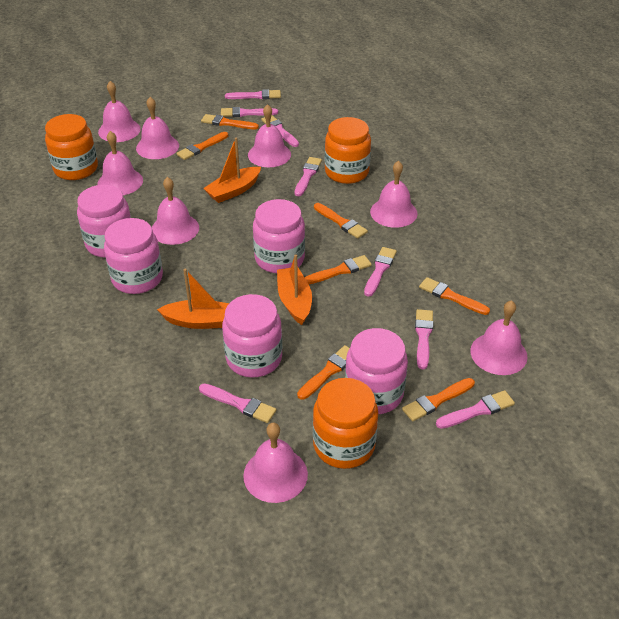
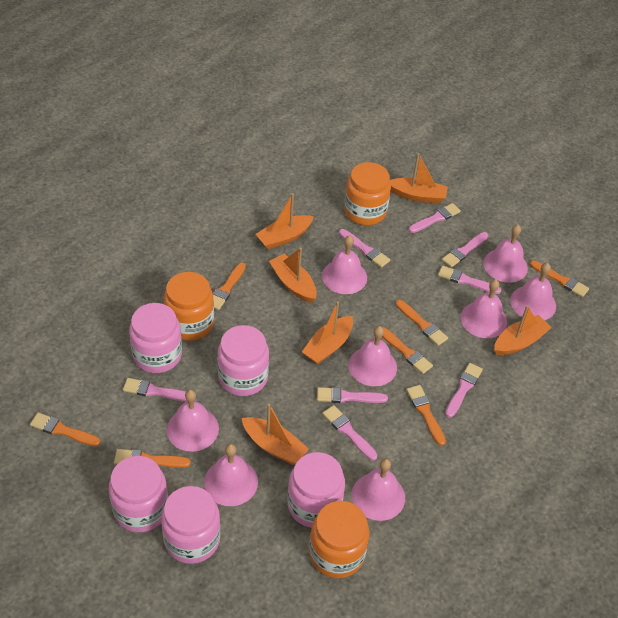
orange boat: [157,269,229,329] [203,137,261,203] [277,255,312,325] = 3 -> [242,404,309,465] [256,193,314,249] [269,248,317,303] [302,301,353,364] [390,153,448,203] [494,305,552,355] = 6

